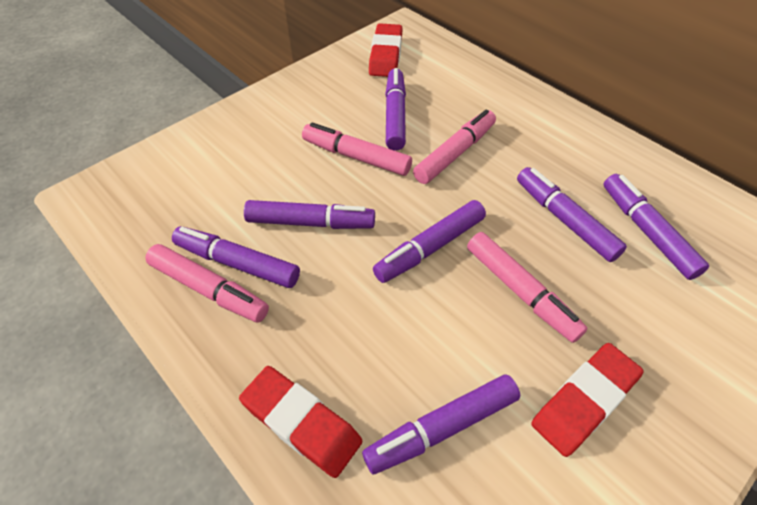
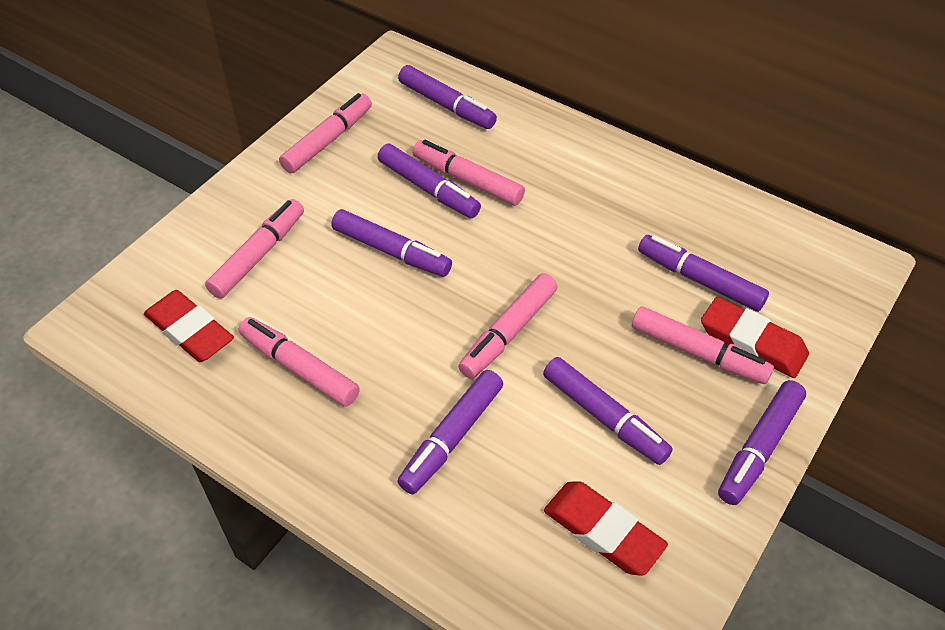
pink marker: [145,244,269,322] [302,123,412,176] [413,109,496,184] [467,232,588,343] = 4 -> [205,199,304,299] [239,317,360,407] [279,93,372,173] [413,140,525,206] [458,273,557,379] [632,306,774,384] = 6

